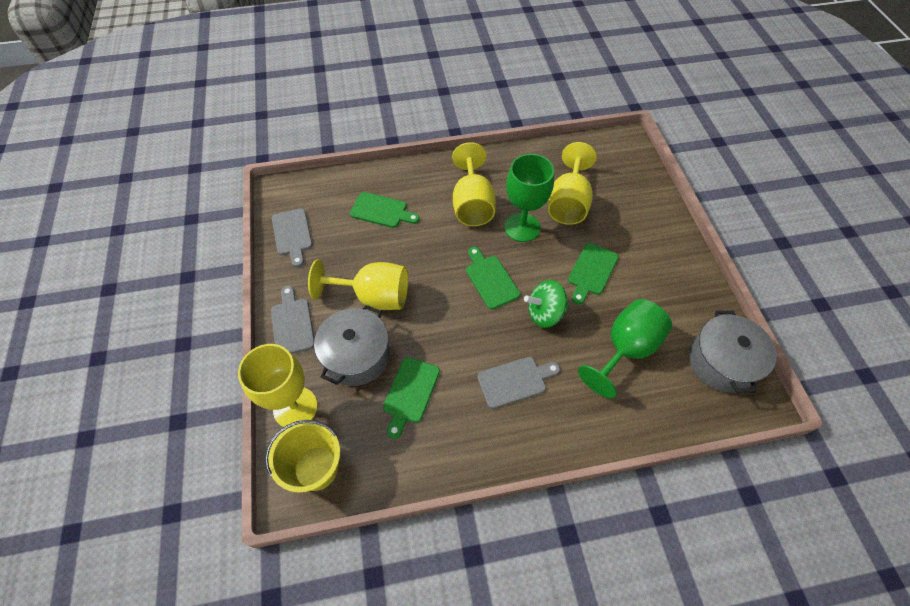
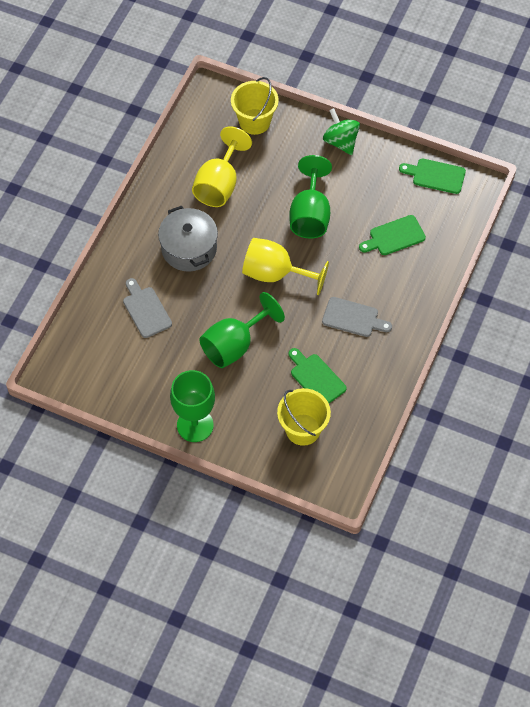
green cutting board: [350,192,420,228] [383,357,440,439] [466,247,520,309] [568,243,618,304] = 4 -> [288,348,346,403] [359,215,426,255] [399,159,466,194] = 3
green goblet: [504,154,554,242] [578,299,672,398] = 2 -> [170,370,215,442] [199,292,285,368] [289,155,332,239] = 3
grey cutting board: [271,286,314,354] [272,208,313,267] [477,357,560,409] = 3 -> [123,278,172,338] [322,297,392,337] = 2
grey pot: [314,305,390,386] [689,310,777,393] = 2 -> [158,206,218,272] = 1
yellow bucket: [265,420,340,493] = 1 -> [231,77,279,135] [277,388,331,446] = 2
yellow goblet: [238,344,318,427] [308,260,408,310] [452,142,496,226] [548,142,597,225] = 4 -> [192,126,252,207] [242,238,329,295] = 2

